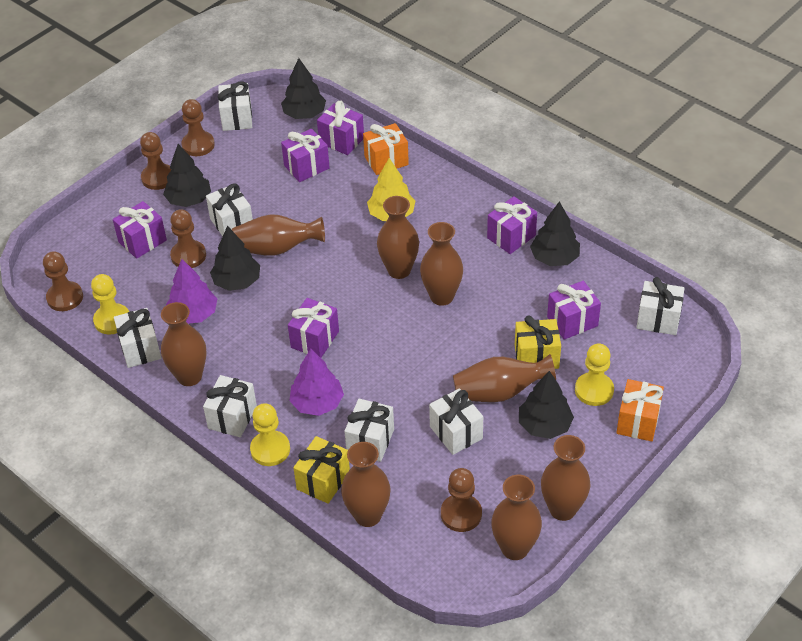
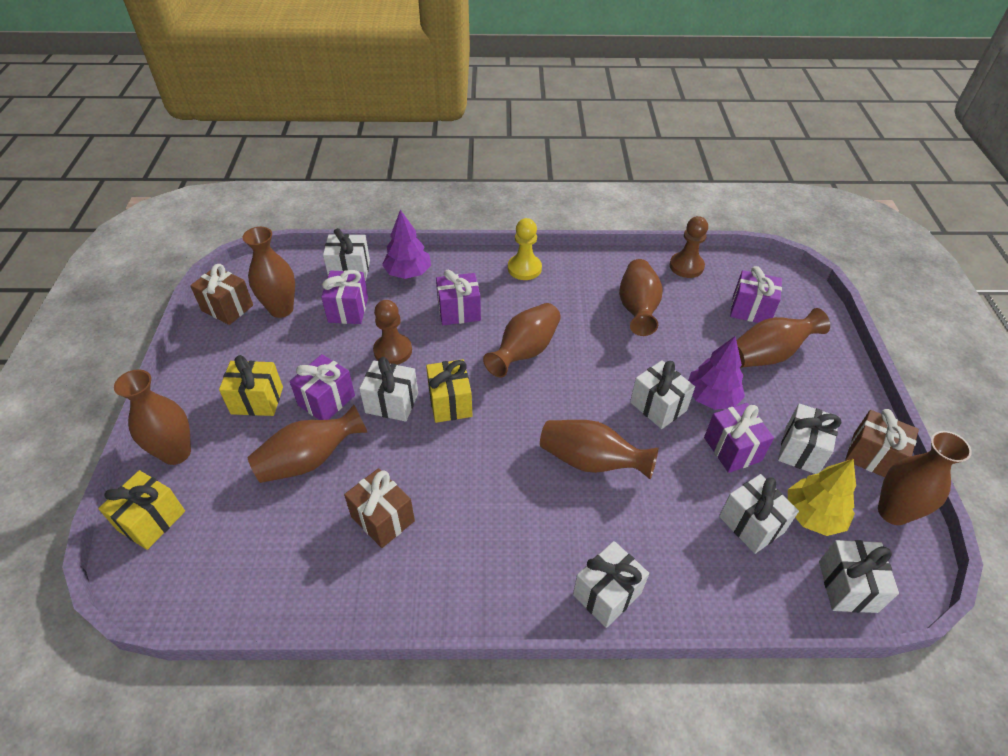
black tree: [163,144,211,207] [210,225,260,291] [281,58,326,119] [519,371,574,439] [530,201,580,266] = 5 -> none = 0
brown gift: none = 0 -> [190,264,253,325] [344,468,415,548] [845,409,919,477] = 3
brown pawn: [43,251,83,311] [140,132,171,190] [170,209,206,268] [181,99,215,156] [441,468,482,532] = 5 -> [373,300,412,365] [670,216,708,278] = 2
orange gift: [363,123,409,175] [616,379,664,441] = 2 -> none = 0
purple gift: [113,201,167,259] [281,129,330,182] [288,298,339,358] [317,101,364,155] [487,196,537,254] [547,281,601,340] = 6 -> [289,354,355,420] [321,270,368,324] [436,270,481,325] [704,403,774,473] [730,266,782,323] = 5
yellow gift: [293,436,350,504] [515,316,561,369] = 2 -> [98,470,185,550] [219,355,283,416] [426,359,472,423] = 3
yellow pawn: [91,274,129,334] [250,403,290,466] [575,344,614,406] = 3 -> [508,218,542,280] = 1

